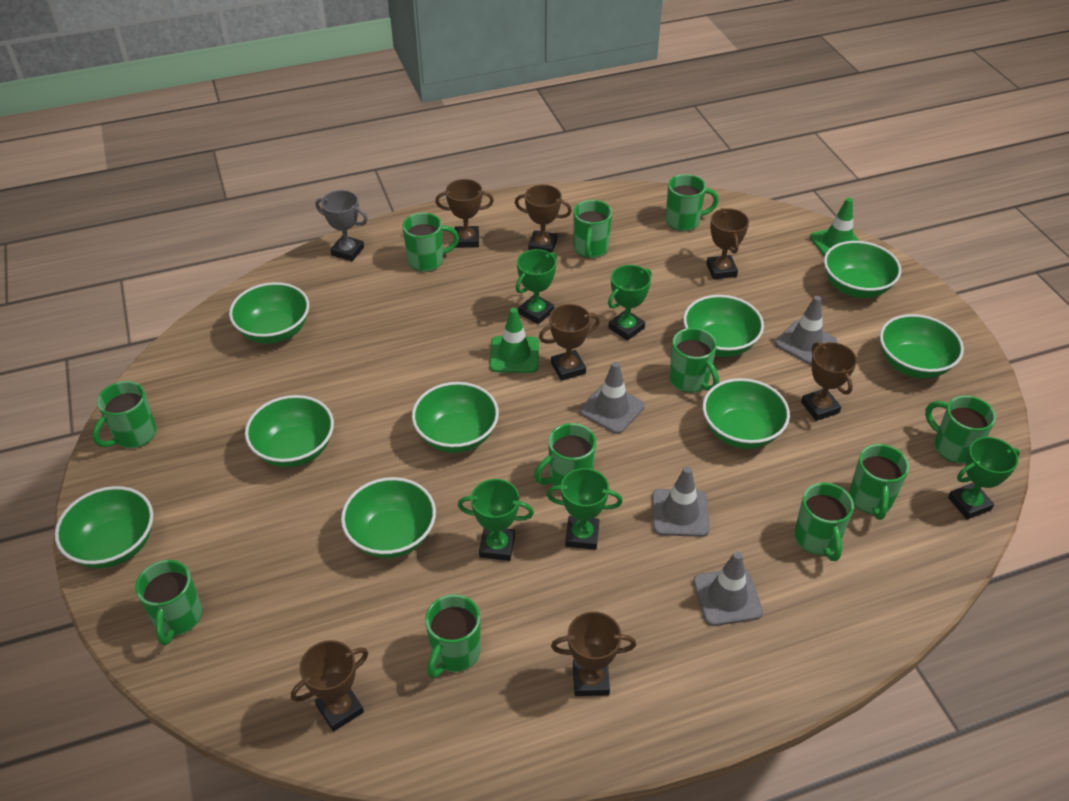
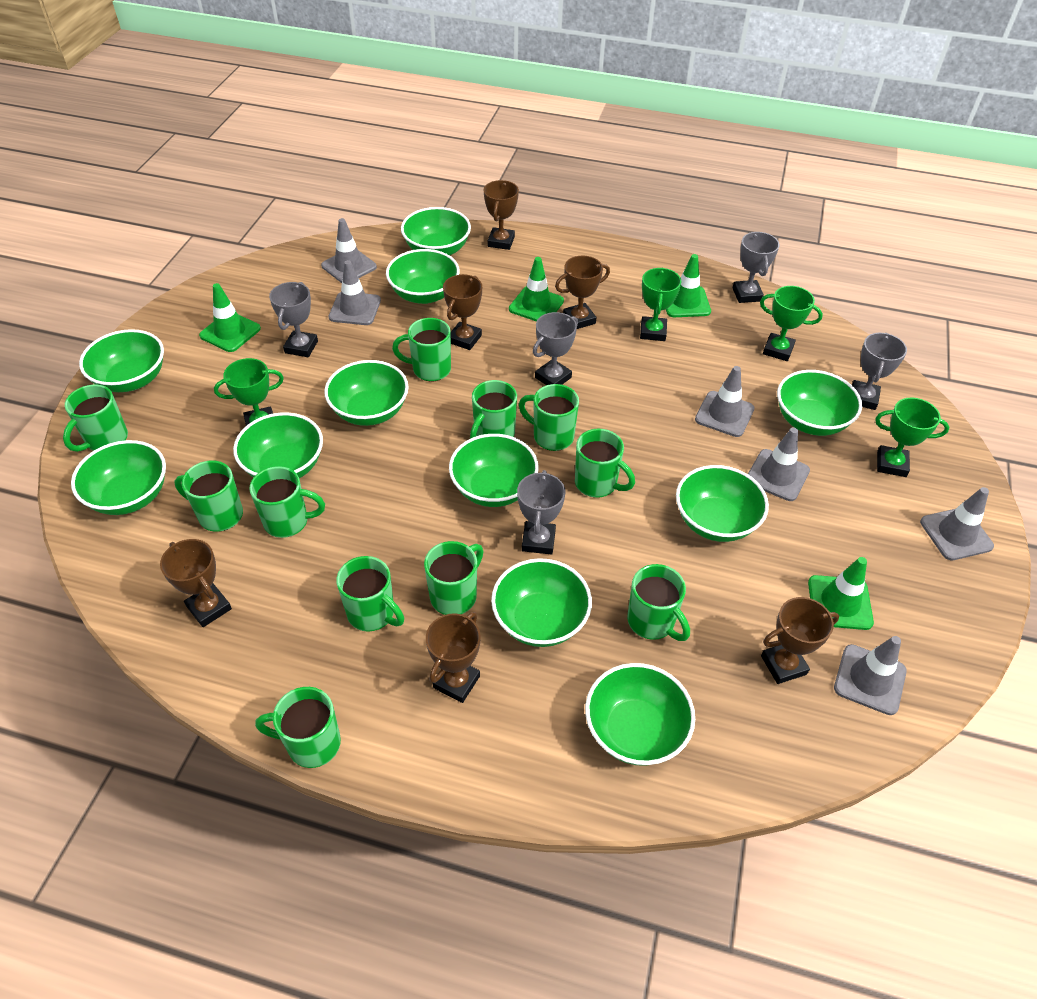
brown trophy: [291,640,369,732] [435,179,494,248] [515,184,572,253] [539,304,600,381] [551,611,636,696] [706,208,749,280] [801,342,857,421] = 7 -> [160,539,232,627] [426,612,481,703] [443,274,482,350] [484,180,519,250] [555,256,610,329] [761,597,839,684] = 6
green bowl: [55,486,153,568] [229,282,309,344] [245,395,334,467] [341,477,436,558] [412,382,499,453] [683,295,764,357] [703,378,790,449] [824,241,901,298] [880,314,964,378] = 9 -> [71,440,166,515] [79,329,164,392] [233,412,323,478] [324,360,408,426] [386,249,460,304] [401,207,471,255] [449,434,539,507] [491,558,592,647] [585,663,695,766] [676,465,769,542] [777,370,862,436] = 11
green traffic cone: [489,308,539,373] [810,198,860,257] = 2 -> [199,283,261,352] [509,257,564,322] [666,254,711,317] [808,557,874,630] = 4
green trophy: [458,479,534,561] [516,249,557,324] [546,468,623,550] [608,265,652,341] [948,437,1020,520] = 5 -> [214,358,284,426] [640,267,682,341] [760,286,823,361] [875,398,949,477] = 4
grey traffic cone: [580,362,645,434] [652,466,710,537] [693,552,763,626] [775,296,837,365] = 4 -> [321,218,377,283] [329,260,381,325] [695,366,755,437] [748,427,810,501] [834,636,907,715] [920,487,994,560] = 6
grey trophy: [316,190,368,261] = 1 -> [269,282,318,357] [517,470,565,555] [533,312,578,385] [732,232,779,303] [852,333,907,410] = 5

